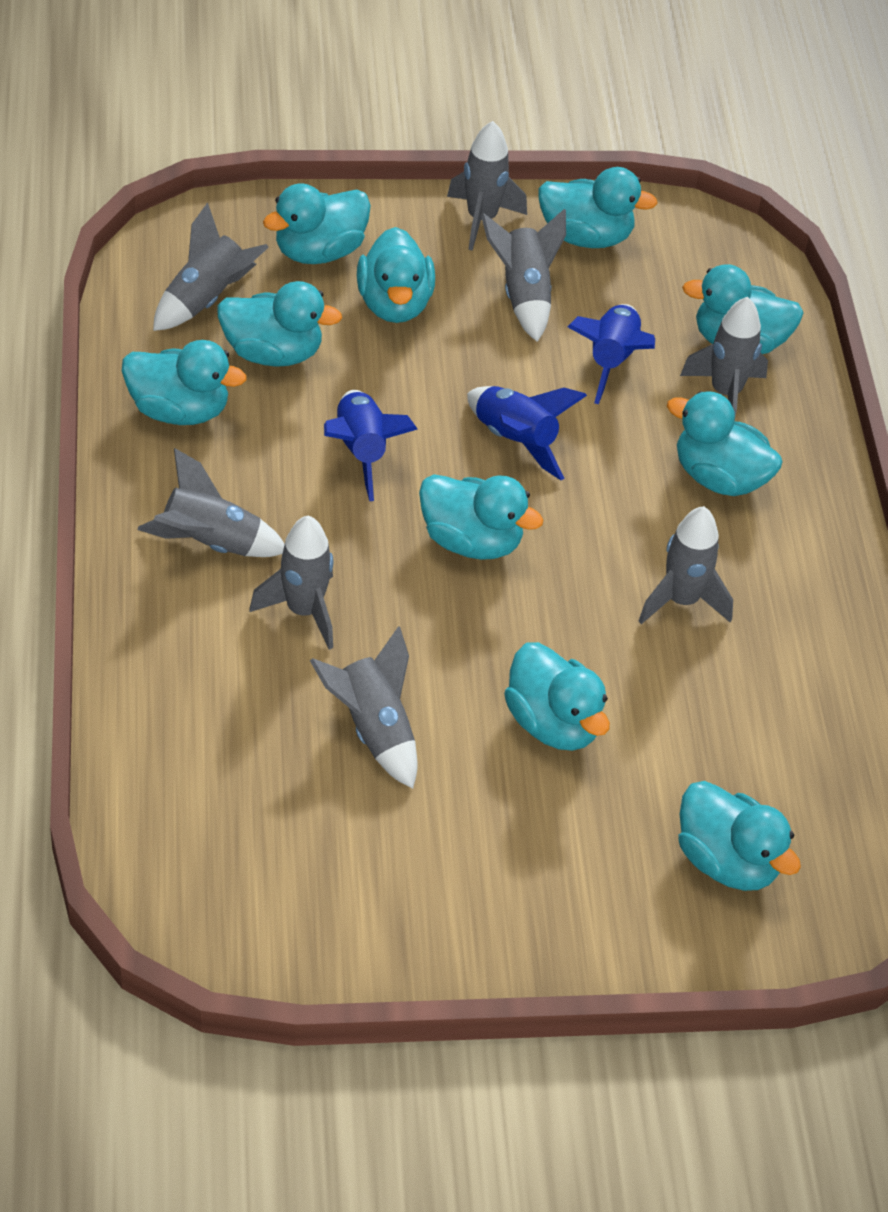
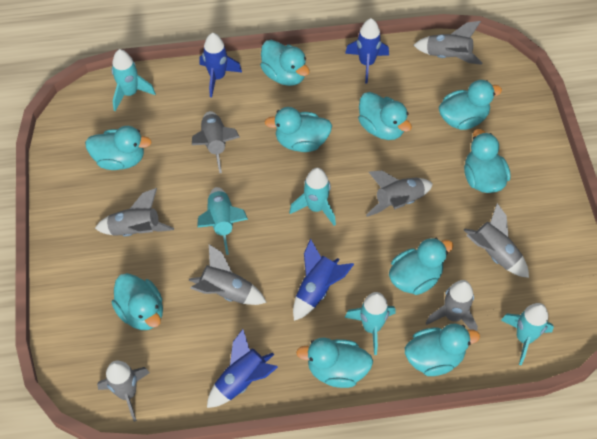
blue rocket: [324,390,417,501] [467,386,587,480] [567,304,655,404] = 3 -> [199,33,242,97] [207,329,278,408] [293,239,354,321] [345,18,389,84] = 4
turquoise rocket: none = 0 -> [111,49,156,111] [197,187,248,255] [289,168,336,226] [345,292,396,355] [501,303,554,365] = 5

